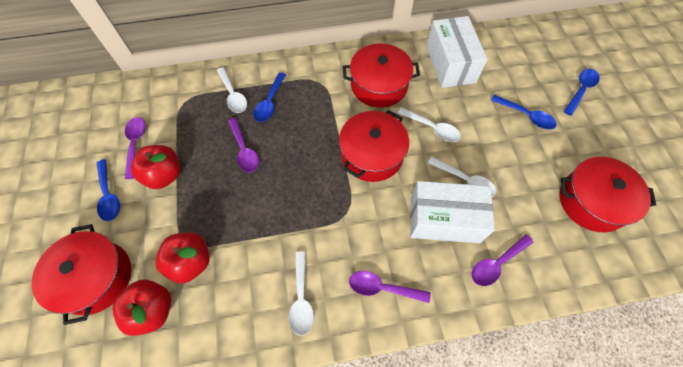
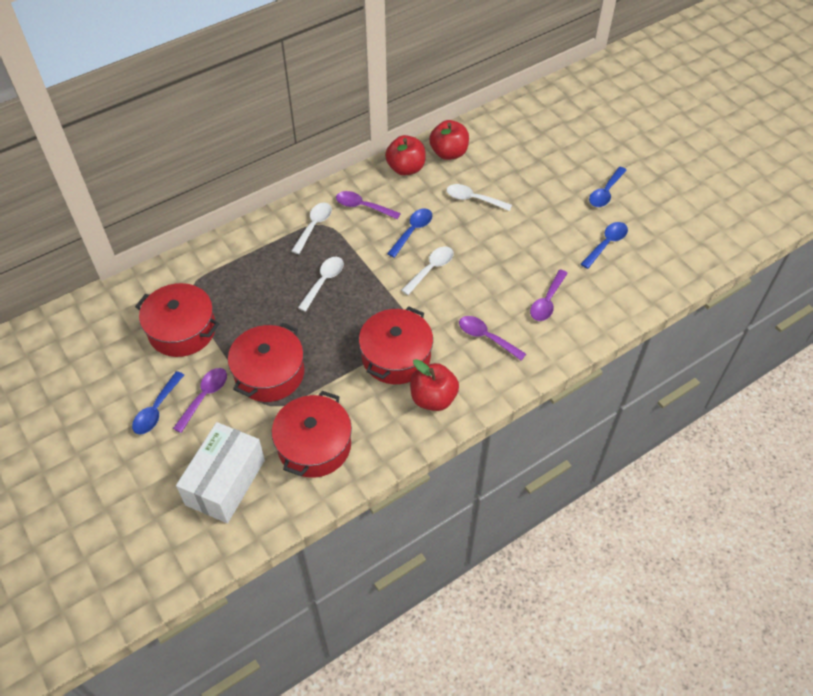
white box: [410,181,495,243] [426,16,488,88] = 2 -> [176,422,265,523] = 1

